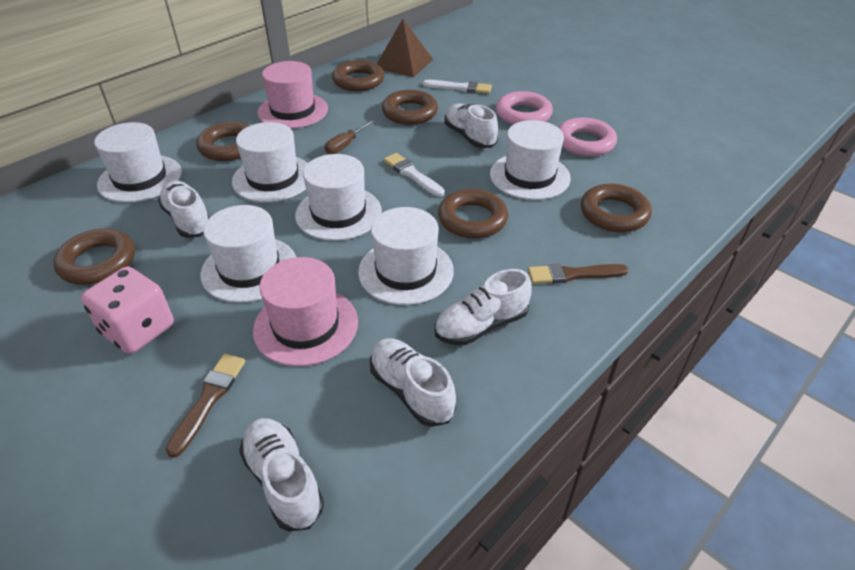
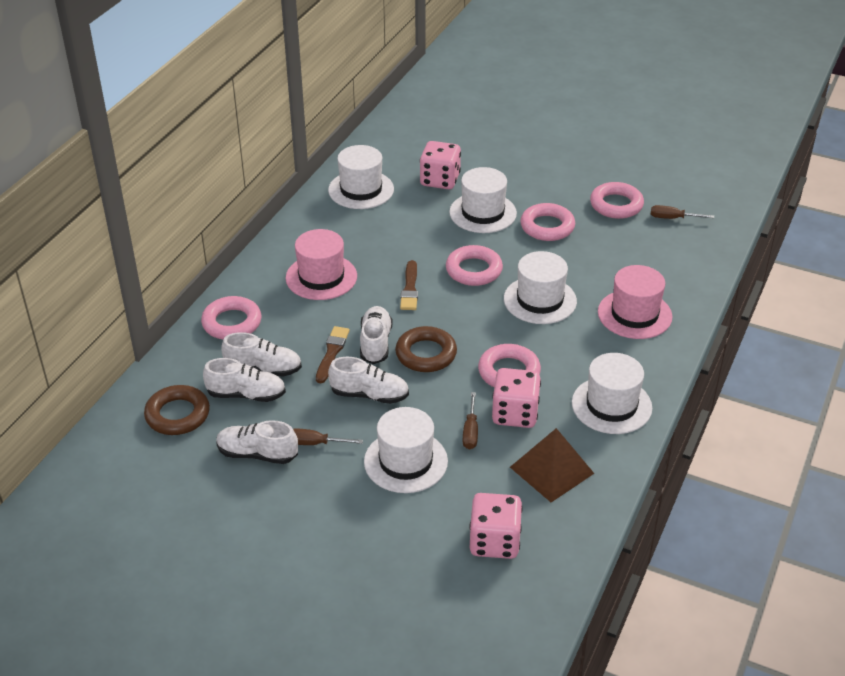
brown ring: [53,229,135,285] [196,122,250,161] [332,60,384,91] [382,90,438,125] [438,189,508,239] [581,184,652,232] = 6 -> [144,385,210,435] [395,326,457,372] = 2
brown screwdriver: [324,120,374,154] = 1 -> [293,428,363,445] [463,392,478,449] [651,205,714,219] = 3
pink dice: [81,267,174,354] = 1 -> [420,141,461,189] [470,493,522,559] [492,368,541,428] = 3
pink ring: [496,91,553,125] [558,117,617,156] = 2 -> [201,296,262,339] [446,245,503,286] [478,344,541,387] [520,203,575,241] [590,182,644,219] = 5
white brush: [384,153,445,197] [423,80,492,94] = 2 -> none = 0
white hat: [94,122,182,203] [200,205,296,303] [232,122,308,202] [295,154,382,241] [358,207,454,305] [490,120,571,200] = 6 -> [328,145,394,209] [364,407,448,493] [449,167,517,233] [504,251,577,324] [572,353,652,434] = 5

